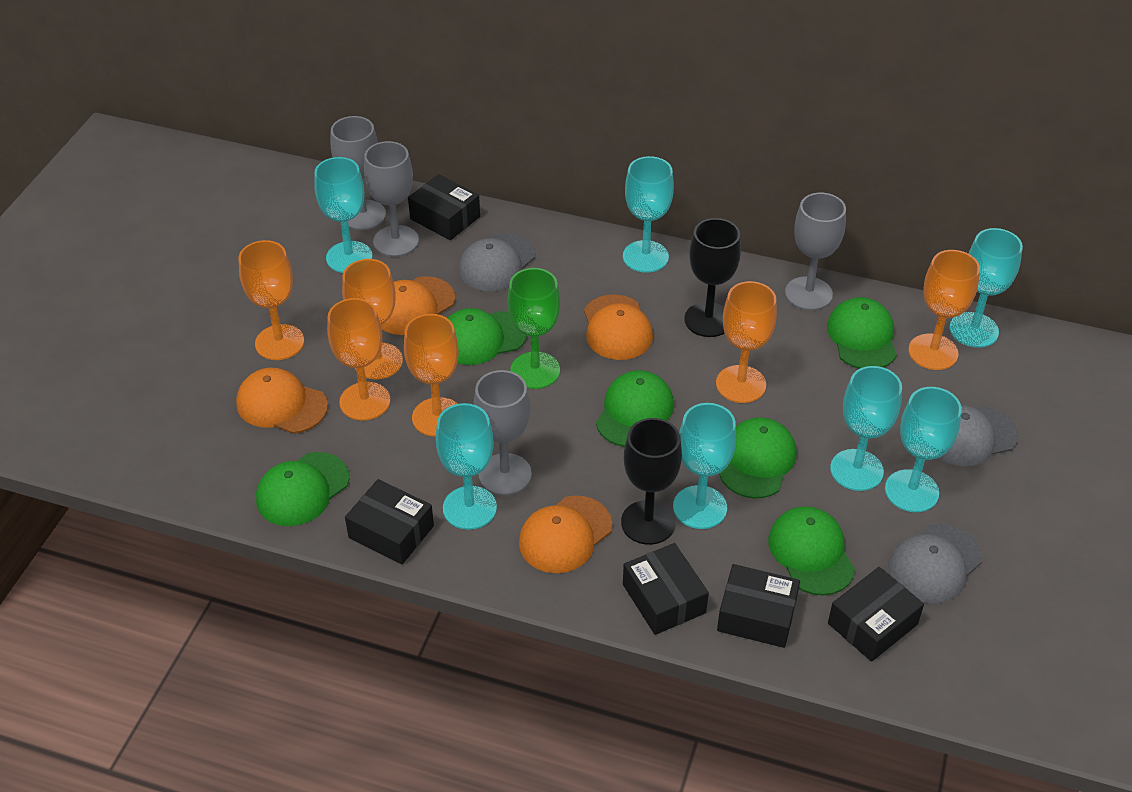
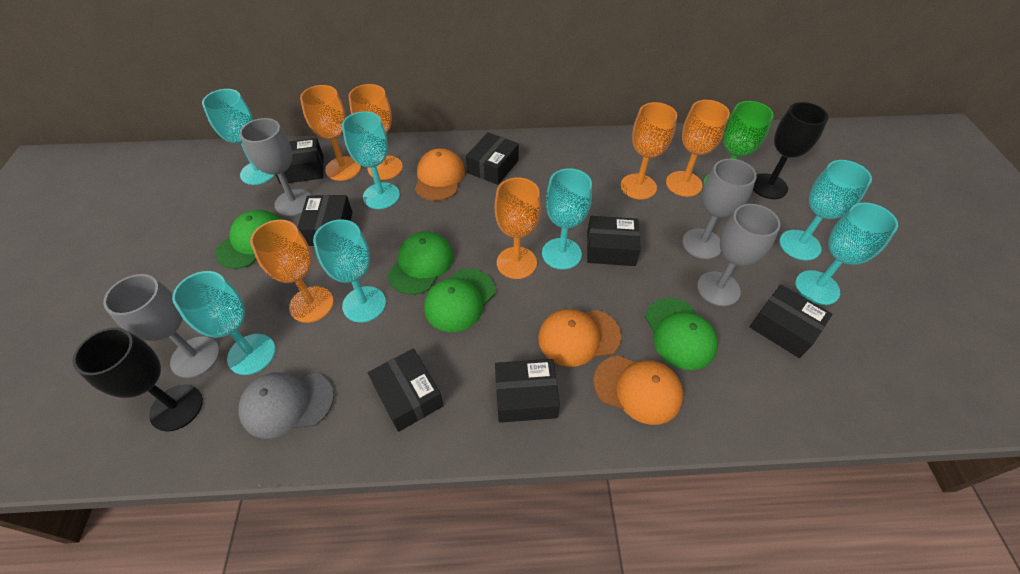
black box: [345,479,434,565] [408,174,480,240] [623,543,709,635] [717,564,800,648] [828,567,924,662] = 5 -> [276,138,324,184] [297,195,353,246] [368,349,444,432] [466,132,519,185] [495,359,560,423] [587,216,641,266] [750,285,832,358] = 7
green cap: [256,452,350,526] [448,308,527,365] [596,370,674,447] [719,417,797,499] [768,506,855,595] [827,297,897,369] = 6 -> [215,210,281,269] [388,232,454,295] [424,269,495,332] [645,298,718,370] = 4
grey cap: [459,234,535,291] [888,524,982,604] [938,404,1019,466] = 3 -> [239,372,334,439] = 1
orange cap: [236,368,328,434] [381,276,455,335] [519,495,612,573] [584,294,653,360] = 4 -> [415,148,465,201] [538,309,621,367] [593,355,683,425] = 3

